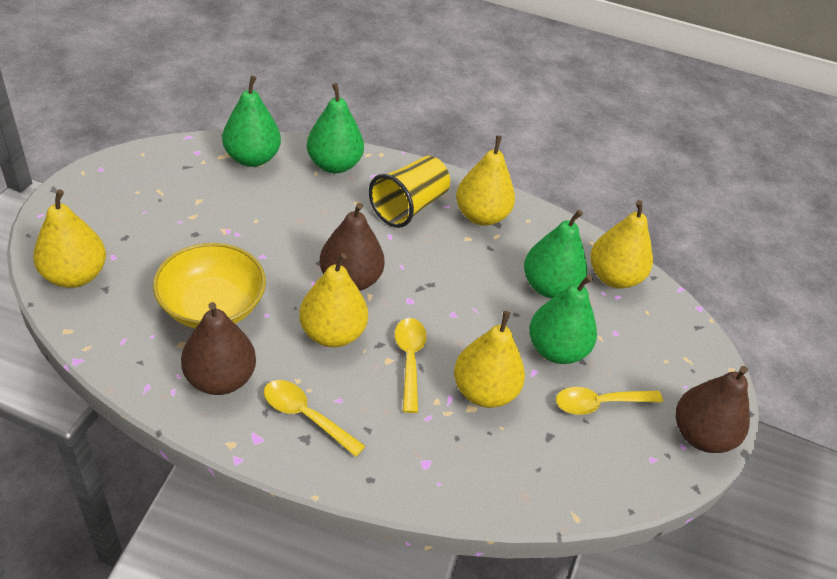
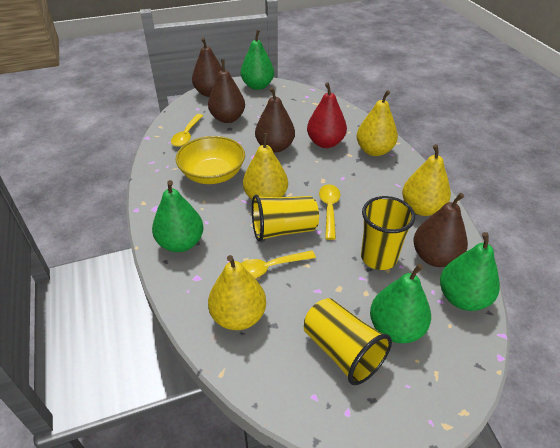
brown pear: [181,302,256,395] [320,203,385,291] [676,366,750,453] = 3 -> [192,38,222,97] [208,59,245,123] [255,87,295,153] [413,193,468,267] = 4
red pear: none = 0 -> [307,83,347,148] = 1
yellow cup: [369,156,450,228] = 1 -> [252,195,319,242] [304,298,392,385] [361,196,415,270] = 3
yellow pear: [33,189,106,288] [299,253,368,347] [454,311,525,408] [456,135,515,226] [590,200,653,289] = 5 -> [208,255,266,330] [243,133,288,200] [357,90,398,156] [402,144,451,216] = 4

